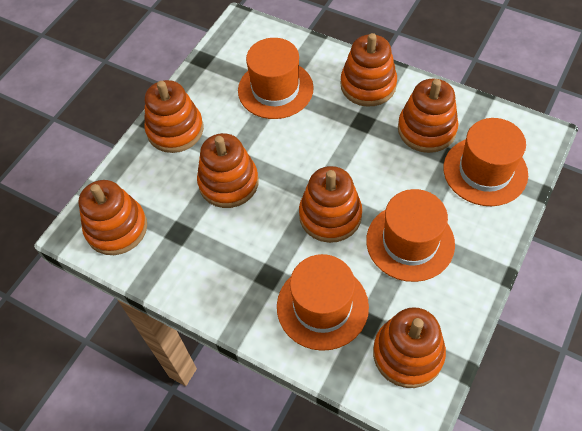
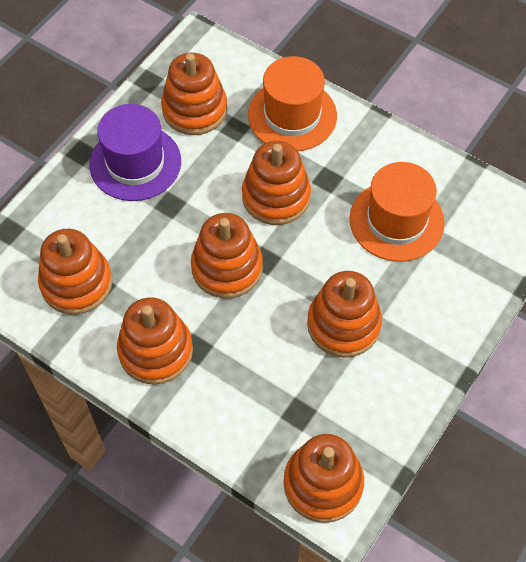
orange hat: [238,38,314,119] [277,254,369,351] [366,189,455,282] [443,118,528,206] = 4 -> [248,56,337,151] [349,162,445,262] = 2
purple hat: none = 0 -> [89,104,181,201] = 1

